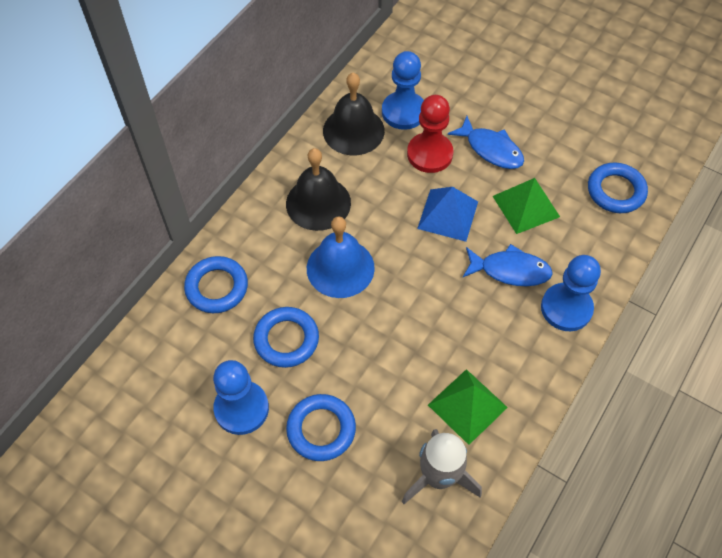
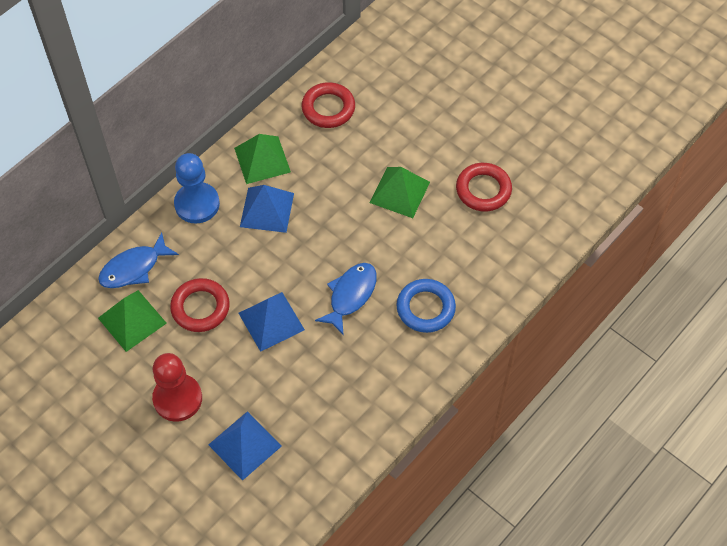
black bell: [286,148,351,231] [323,73,385,155] = 2 -> none = 0
blue bell: [307,217,375,298] = 1 -> none = 0
blue pawn: [213,360,269,435] [382,51,424,130] [541,255,601,331] = 3 -> [174,153,220,223] = 1
blue pyramid: [417,187,478,242] = 1 -> [208,411,282,481] [239,292,305,352] [240,185,294,233] = 3
blue ring: [184,256,248,313] [253,307,319,368] [286,394,356,461] [588,163,648,213] = 4 -> [396,279,456,333] = 1
green pyramid: [428,369,508,445] [493,178,560,234] = 2 -> [98,290,167,352] [234,134,291,184] [370,167,430,218] = 3
grey rocket: [402,429,482,504] = 1 -> none = 0
red ring: none = 0 -> [170,278,230,332] [302,82,355,128] [456,163,512,212] = 3

